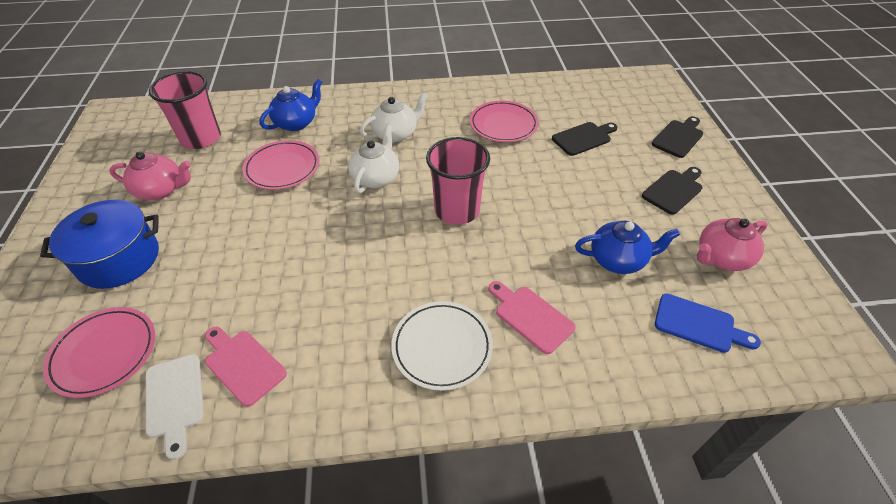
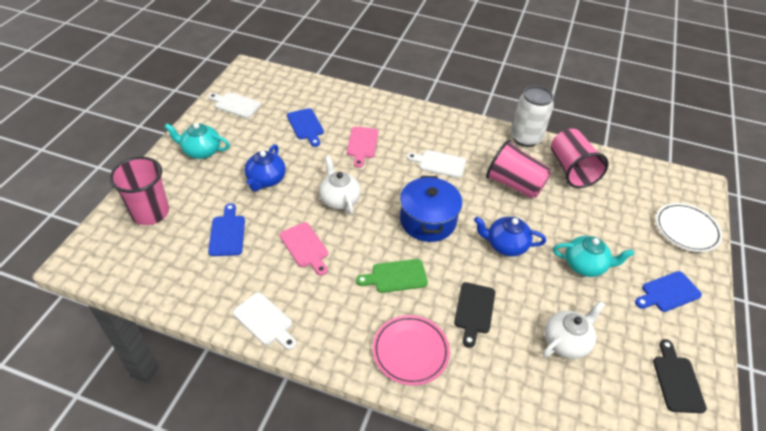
black cutting board: [552,122,618,156] [642,167,703,215] [652,116,703,158] = 3 -> [454,282,495,348] [653,339,707,413] = 2
blue cutting board: [655,294,761,353] = 1 -> [208,203,245,256] [287,108,324,147] [635,271,702,312] = 3
green cutting board: none = 0 -> [356,259,428,293] = 1
pink cup: [149,71,221,149] [426,137,490,225] = 2 -> [109,157,169,225] [486,140,551,199] [551,129,609,188] = 3
pink plate: [43,307,155,398] [242,140,319,190] [470,101,539,142] = 3 -> [373,315,450,385] = 1
pink teapot: [109,151,191,200] [697,218,768,271] = 2 -> none = 0
turquoise teapot: none = 0 -> [165,123,230,159] [553,236,634,277] = 2
white can: none = 0 -> [511,86,554,147] = 1
white cutting board: [146,354,204,460] = 1 -> [208,92,261,118] [233,292,297,350] [407,150,466,178] = 3

